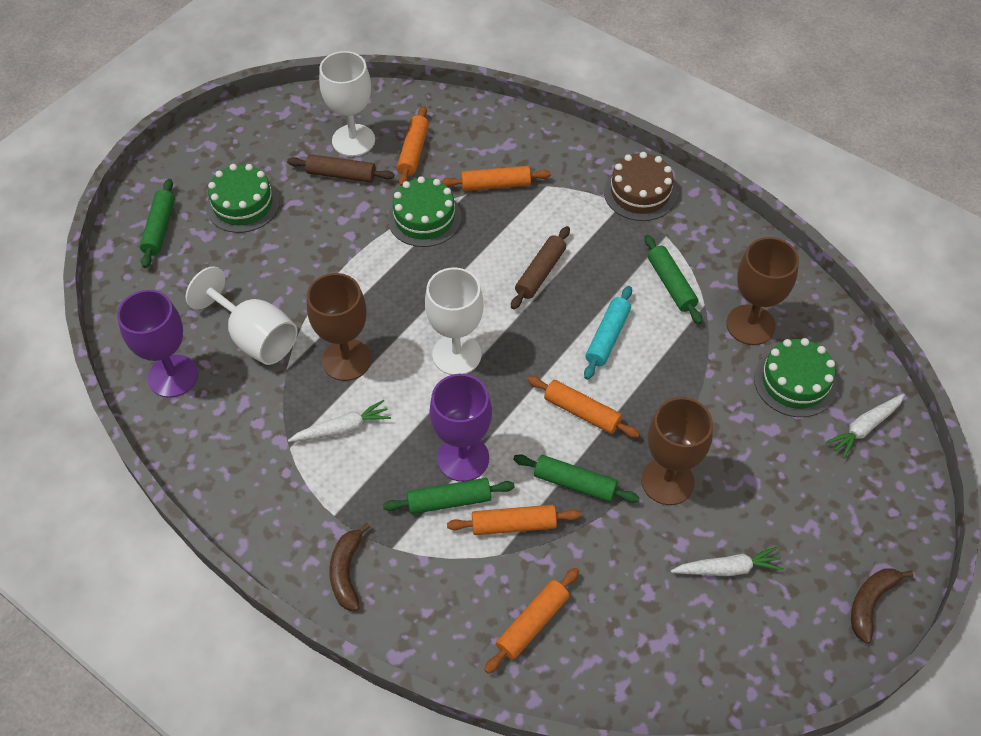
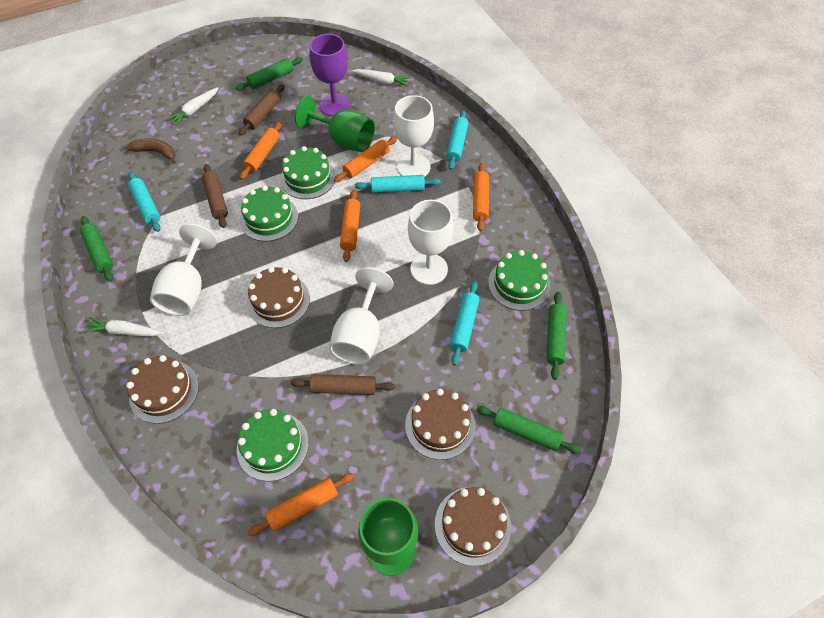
brown banana: [329,523,370,611] [851,568,913,644] = 2 -> [126,139,176,164] = 1
brown cake: [604,152,677,221] = 1 -> [126,355,199,424] [247,267,310,328] [405,389,476,460] [435,487,511,566] = 4
brown goblet: [307,273,372,381] [641,397,713,505] [726,237,799,345] = 3 -> none = 0
brown rolling pin: [287,154,394,183] [511,226,570,309] = 2 -> [202,164,228,228] [239,84,285,136] [291,374,395,395] = 3
green cake: [206,164,280,233] [388,176,462,247] [754,338,837,417] = 3 -> [237,409,309,481] [240,186,298,241] [280,146,336,199] [488,250,550,311] = 4
green goblet: none = 0 -> [295,96,375,152] [358,498,418,576] = 2
purple goblet: [117,290,198,398] [430,374,492,482] = 2 -> [310,34,351,116] = 1
turquoise rolling pin: [584,286,632,380] = 1 -> [128,172,161,232] [355,175,441,193] [446,110,468,170] [450,281,480,365] = 4
white goblet: [185,266,297,365] [319,51,375,157] [425,267,484,375] = 3 -> [150,224,217,316] [329,267,393,365] [393,95,434,177] [408,200,454,285] = 4

